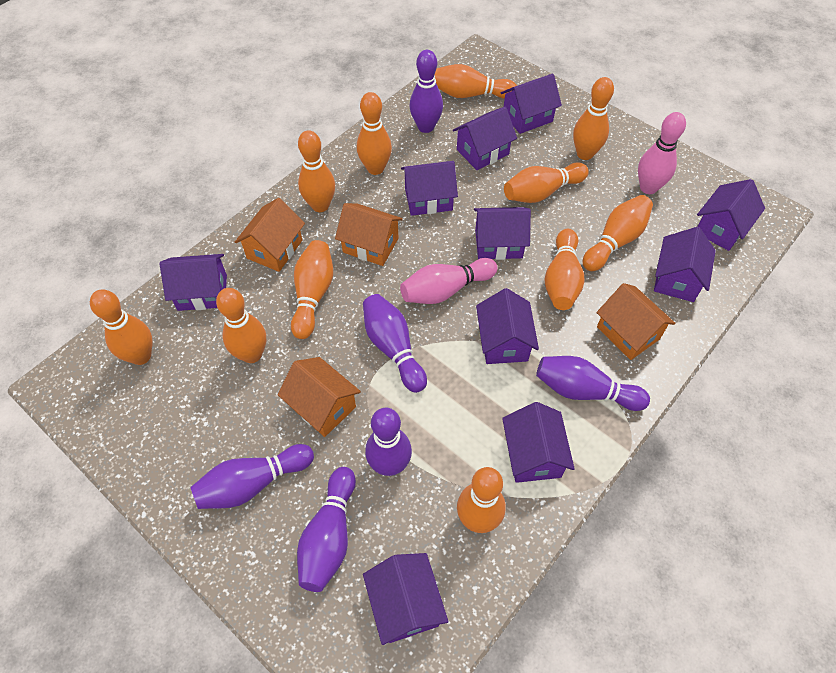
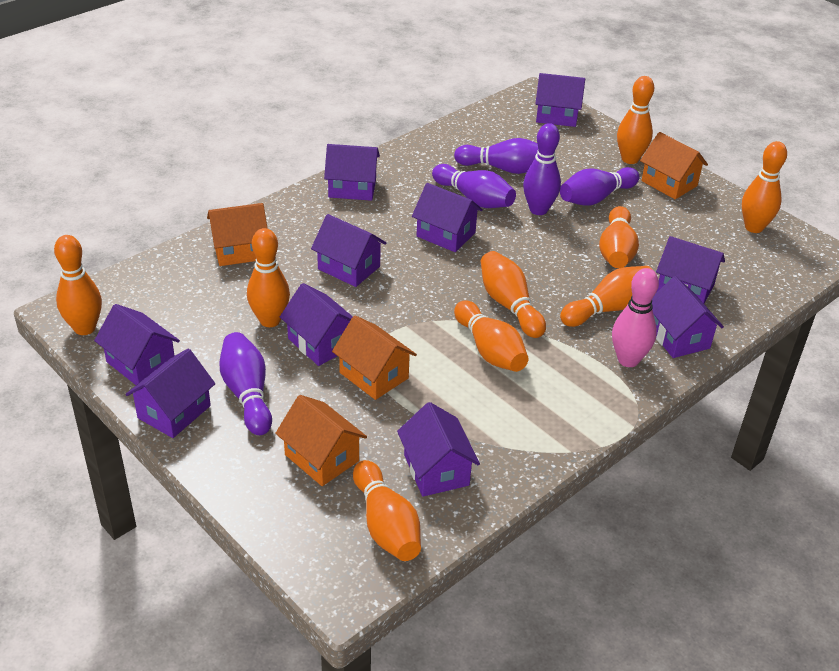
orange bowling pin: [90,290,153,365] [216,288,266,363] [291,240,333,339] [298,130,335,212] [357,92,392,175] [435,64,517,99] [457,467,506,533] [504,162,589,203] [544,229,585,310] [573,77,614,160] [583,195,653,271] = 11 -> [54,235,102,335] [247,228,290,327] [353,460,421,561] [454,301,528,372] [481,251,546,338] [560,266,653,327] [599,206,639,268] [617,76,654,164] [742,141,787,233] = 9
pink bowling pin: [400,258,497,304] [638,112,686,194] = 2 -> [612,268,659,367] = 1
purple bowling pin: [190,444,314,509] [297,467,356,592] [363,294,427,393] [365,408,412,476] [409,50,443,133] [536,356,650,411] = 6 -> [219,332,272,435] [432,164,516,208] [454,138,538,174] [523,123,561,215] [560,167,639,206] = 5

